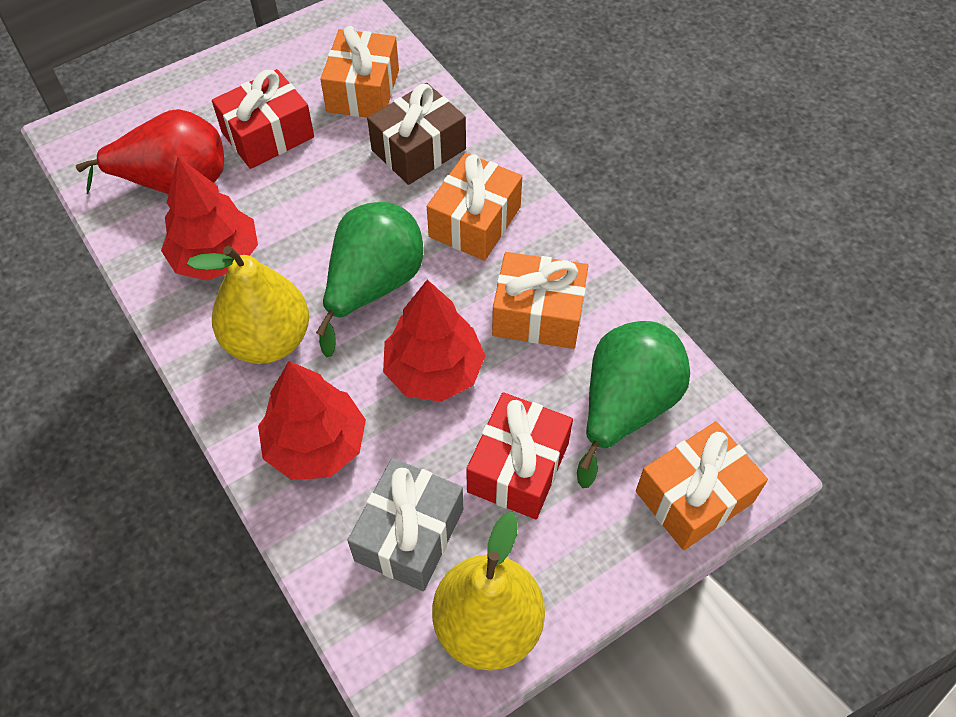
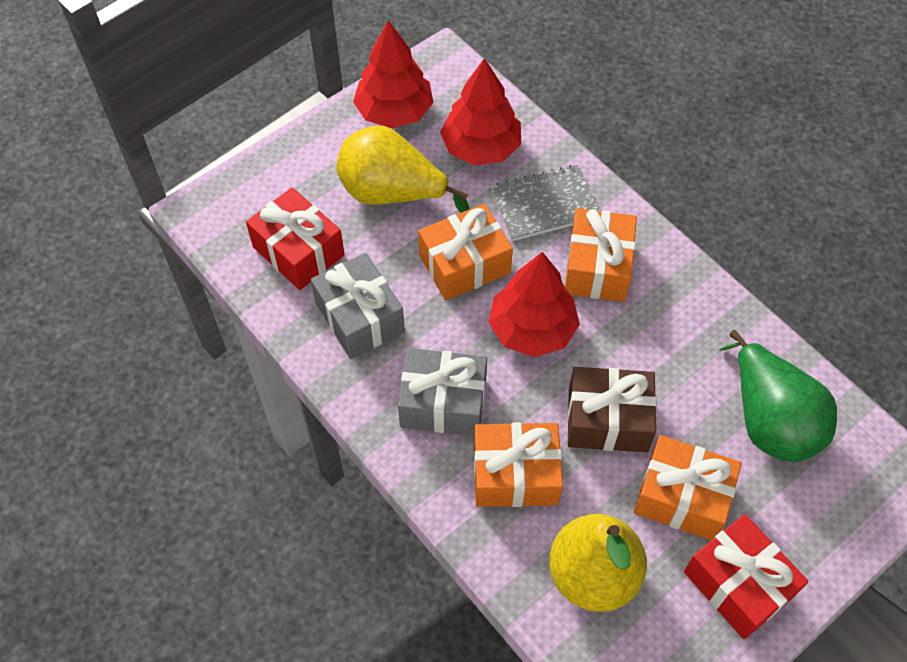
green pear: [316,202,423,358] [577,321,690,488] = 2 -> [719,330,837,462] = 1
grey gift: [347,458,463,591] = 1 -> [311,253,405,359] [398,348,487,436] = 2
grey notebook: none = 0 -> [490,165,600,241] = 1
red pear: [76,109,224,194] = 1 -> none = 0

